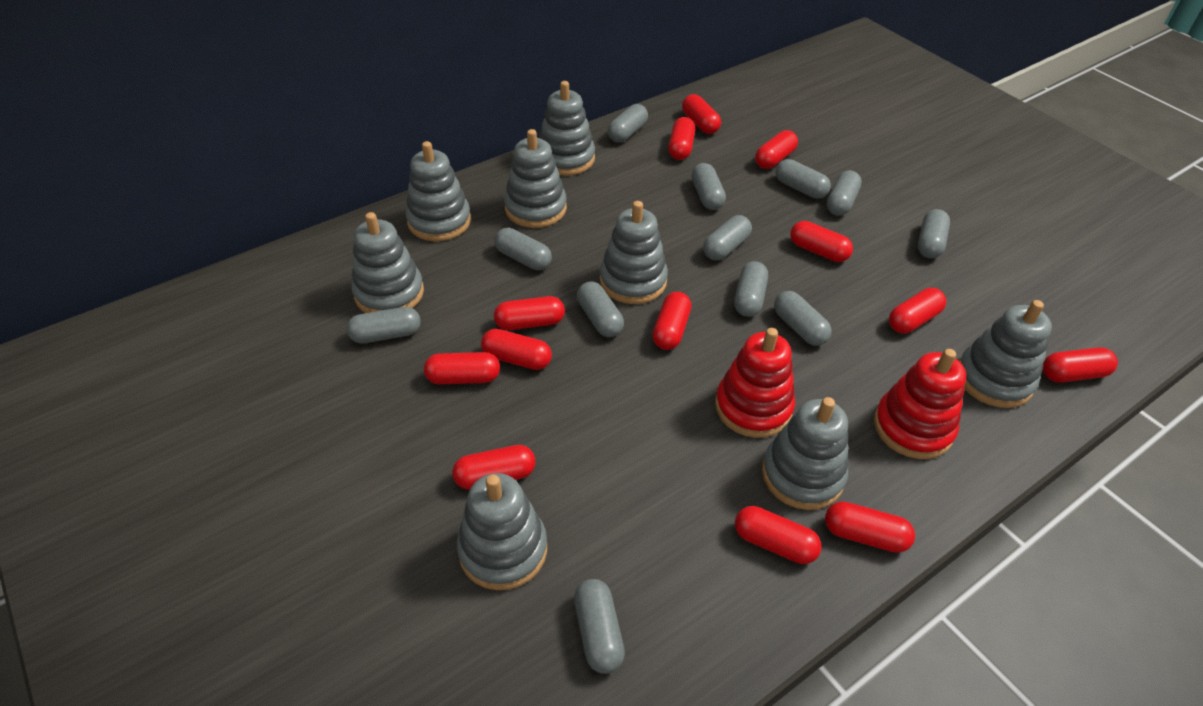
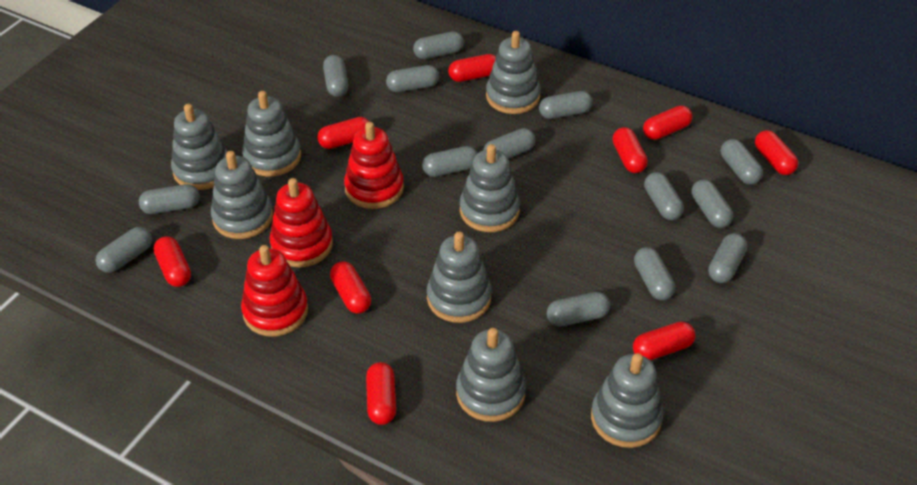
grey capsule: [347,307,421,344] [495,228,552,270] [574,579,625,674] [577,281,624,337] [607,104,648,143] [691,163,726,210] [703,215,752,260] [734,261,768,317] [774,291,832,346] [775,159,831,199] [827,170,862,216] [918,209,950,259] = 12 -> [96,227,152,273] [139,184,200,214] [323,55,349,97] [386,65,439,92] [413,31,464,59] [422,146,478,177] [483,128,535,159] [539,91,593,119] [547,292,610,326] [634,247,675,300] [644,172,684,220] [692,179,733,228] [708,233,747,283] [721,139,763,185] = 14
red capsule: [424,352,500,384] [452,445,536,490] [481,329,552,370] [494,296,565,330] [652,292,691,350] [668,117,695,160] [682,94,721,134] [735,506,822,564] [755,130,798,169] [790,221,853,262] [825,502,915,553] [889,288,946,333] [1043,347,1118,383] = 13 -> [154,236,191,287] [317,117,370,149] [330,262,371,313] [366,362,396,425] [448,54,496,82] [613,127,648,173] [633,322,696,360] [643,105,692,140] [755,130,798,175] = 9
red stacking toy: [715,328,795,438] [874,349,966,459] = 2 -> [241,245,308,337] [270,178,333,267] [344,122,404,209] = 3

